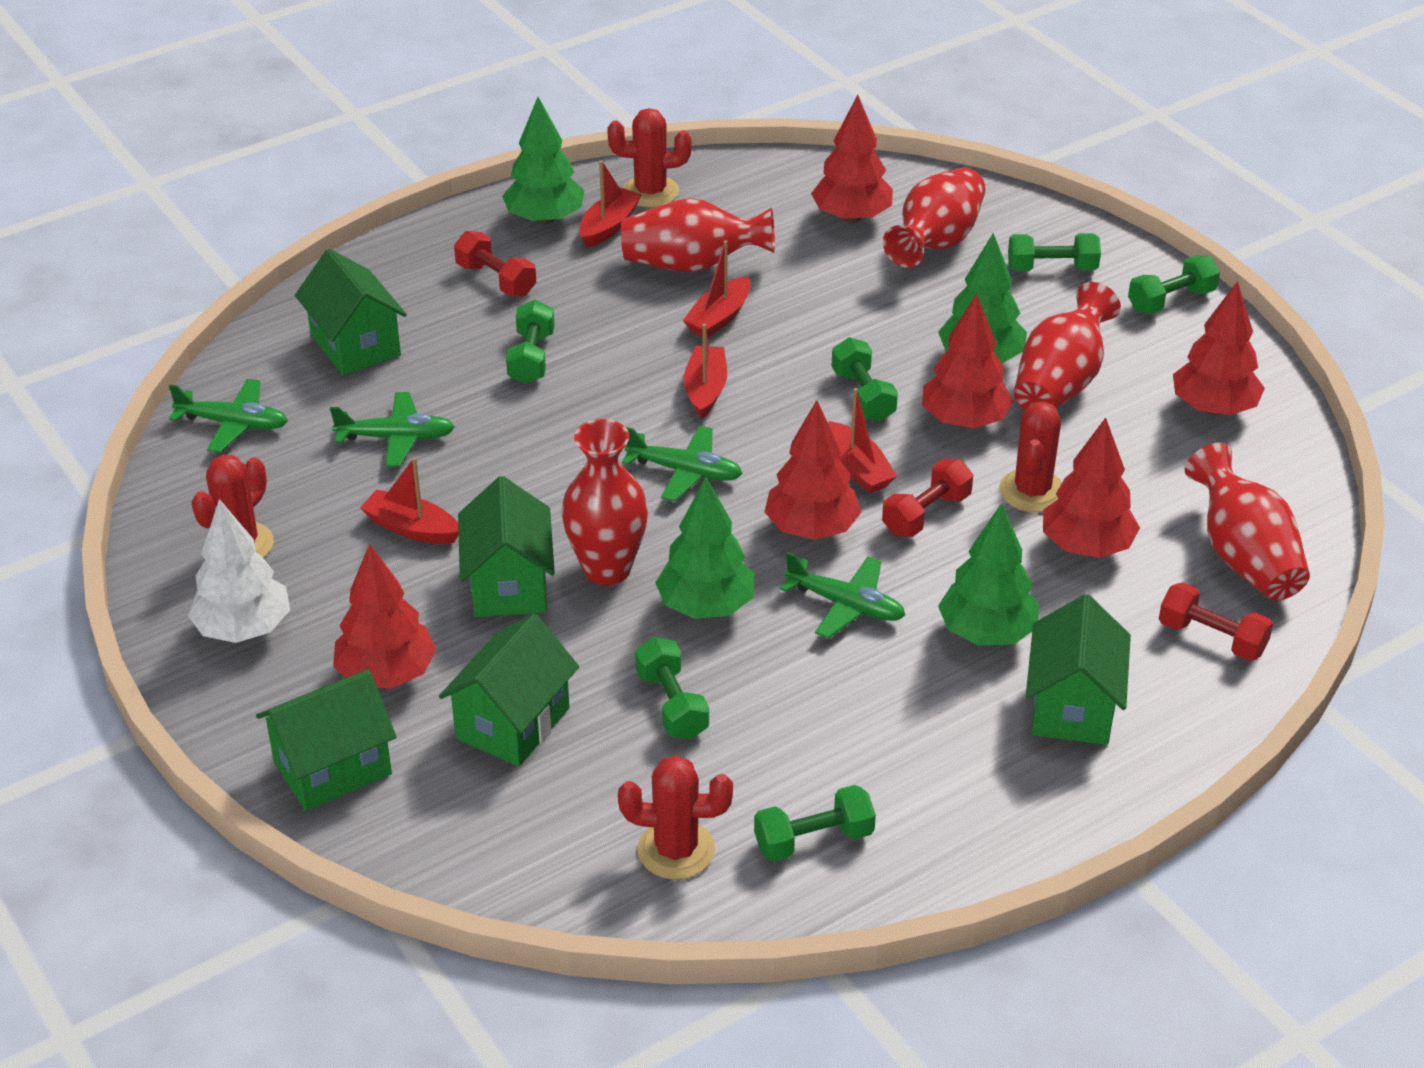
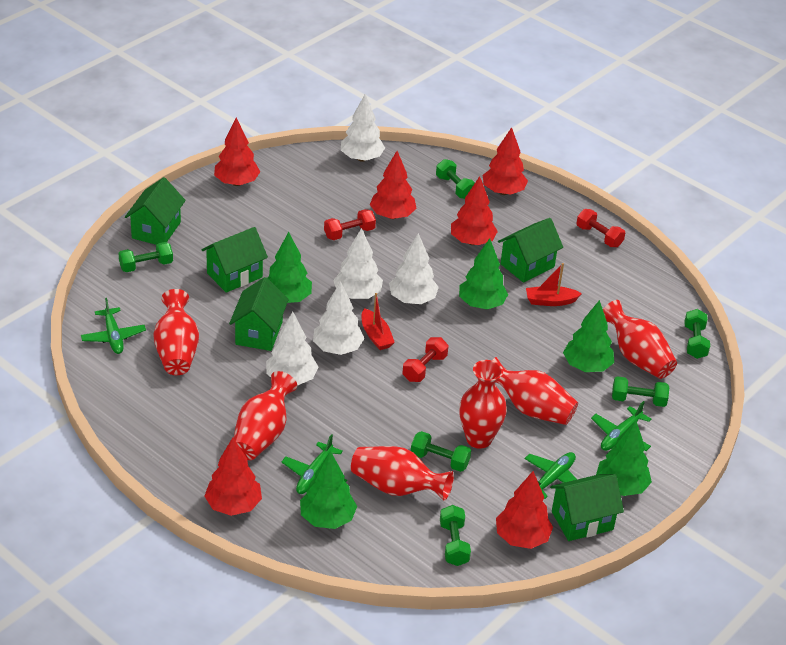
green tree: [502,97,585,225] [655,477,755,619] [938,233,1027,363] [938,503,1039,646] = 4 -> [268,232,312,303] [300,451,357,529] [459,238,508,309] [563,300,614,372] [596,420,652,496] = 5
red boat: [360,457,459,544] [579,160,642,247] [683,240,751,338] [684,324,727,419] [828,388,897,493] = 5 -> [361,293,395,350] [526,263,582,306] = 2
red cactus: [191,455,274,558] [607,108,692,207] [618,755,733,879] [999,402,1062,513] = 4 -> none = 0
red vase: [561,419,648,585] [621,198,775,272] [883,167,986,268] [1014,282,1121,410] [1185,443,1310,601] = 5 -> [153,289,199,375] [234,371,297,460] [351,446,454,501] [459,360,507,449] [492,357,578,425] [603,300,677,379] = 6
white tree: [187,499,290,643] = 1 -> [266,312,318,386] [313,282,364,355] [333,228,383,299] [341,94,385,162] [389,233,439,304] = 5

